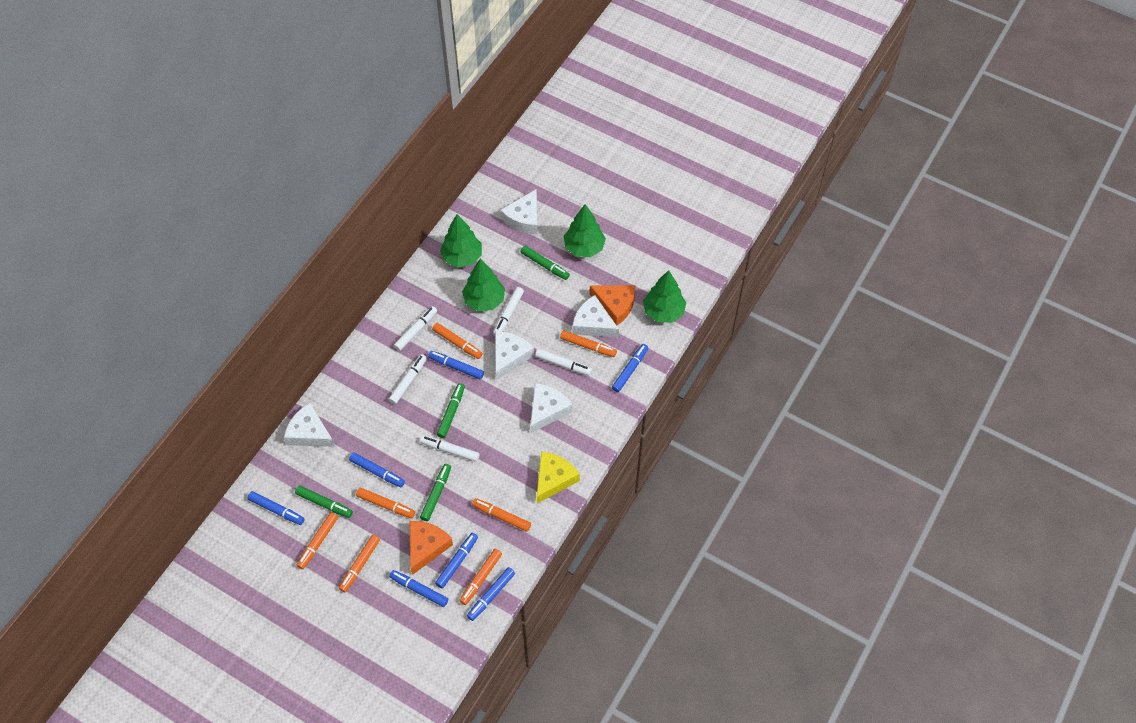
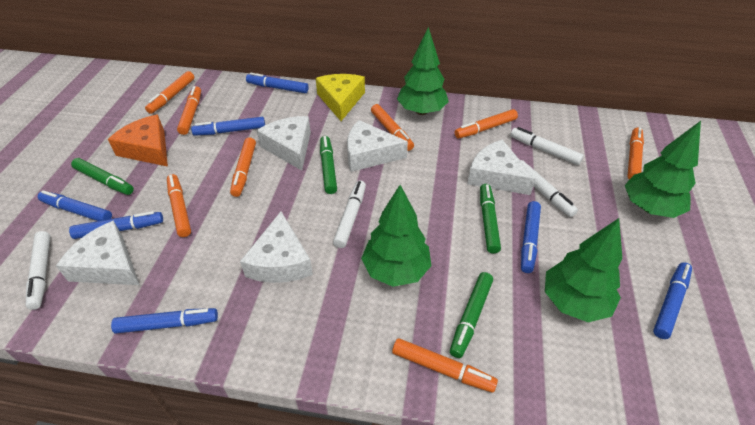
orange cheese: [409,521,453,575] [590,285,636,325] = 2 -> [108,114,168,167] = 1
orange marker: [296,512,338,569] [339,535,380,592] [356,488,415,518] [432,323,483,359] [459,549,502,605] [472,498,531,532] [560,330,617,357] = 7 -> [145,71,194,114] [167,174,191,237] [177,86,201,135] [230,137,256,197] [371,104,414,151] [392,338,498,393] [455,109,518,138] [627,128,644,180] = 8
white marker: [389,354,427,404] [394,306,437,351] [420,435,479,462] [493,287,524,335] [535,349,592,376] = 5 -> [26,231,50,310] [333,181,366,248] [510,127,584,165] [520,160,578,217] = 4

